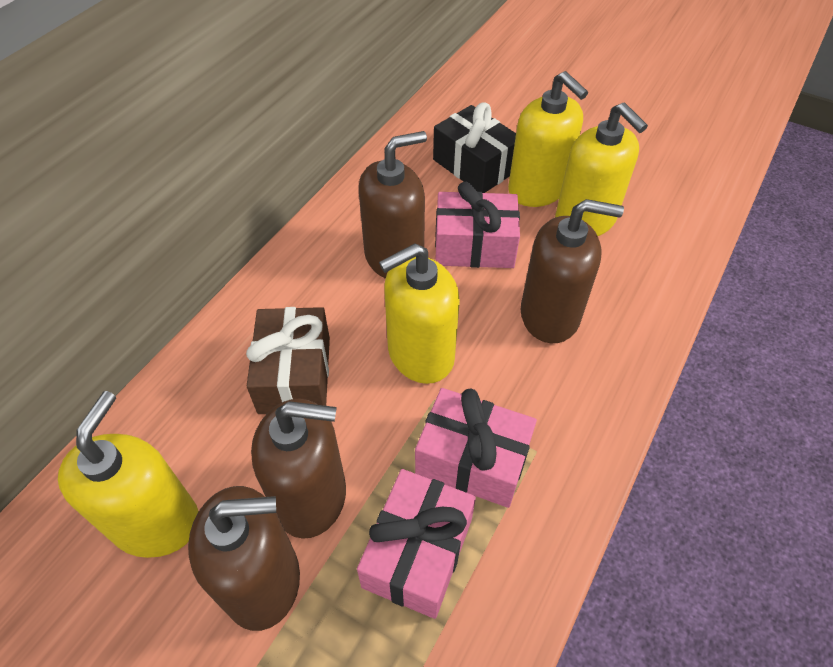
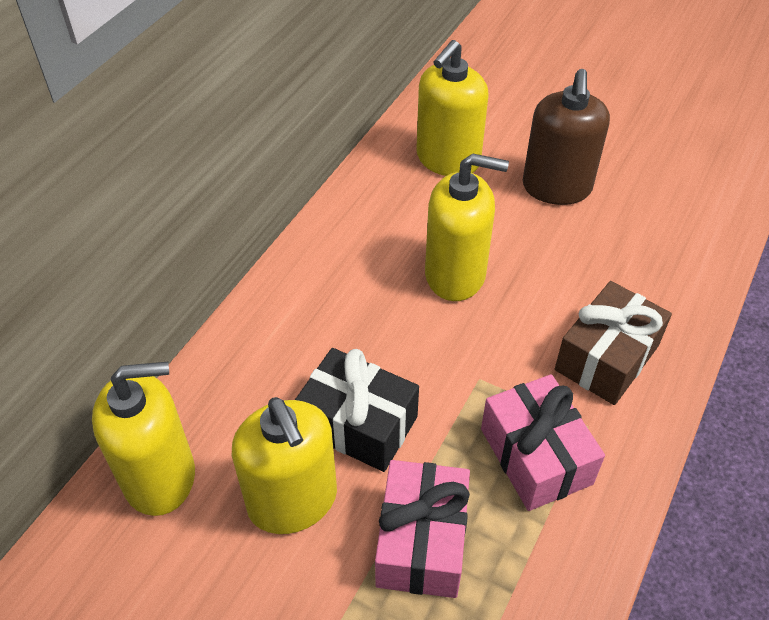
brown soap dispenser: [188,486,300,631] [251,399,346,539] [359,131,427,279] [520,199,624,343] = 4 -> [523,69,610,205] = 1
pink gift: [357,469,476,619] [415,388,537,508] [435,182,520,268] = 3 -> [375,460,470,598] [481,374,605,511] = 2

